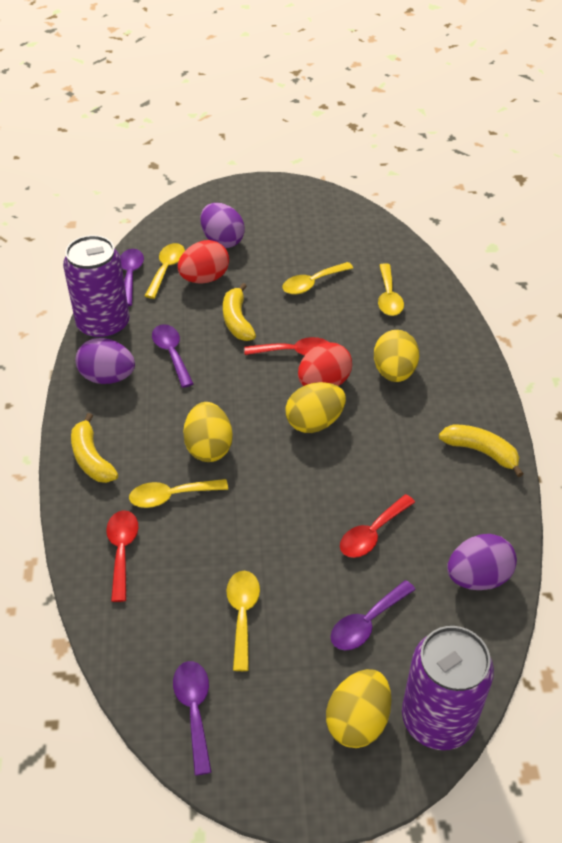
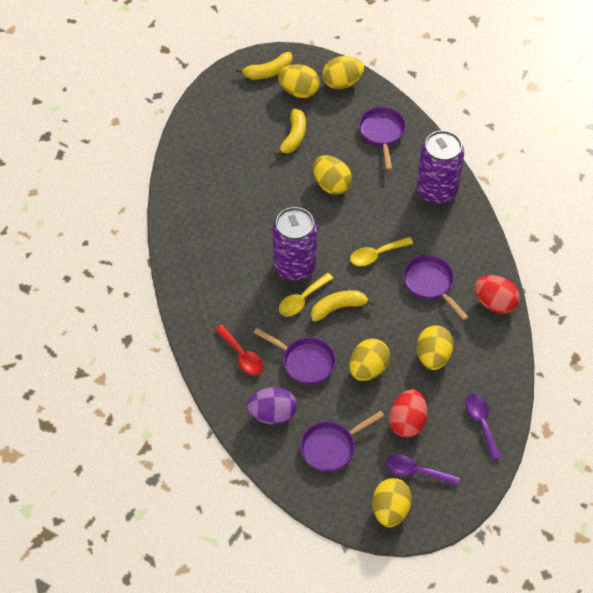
purple egg: [76,338,135,384] [200,203,245,248] [447,534,517,590] = 3 -> [247,387,297,425] = 1
purple pan: none = 0 -> [254,328,336,385] [300,411,384,472] [359,107,406,170] [403,255,468,320] = 4
purple spoon: [120,249,144,306] [152,324,193,388] [173,661,212,776] [331,580,416,650] = 4 -> [386,454,460,486] [465,394,501,460] = 2
red spoon: [106,510,138,602] [244,337,328,356] [340,494,415,558] = 3 -> [214,324,264,375] = 1
yellow egg: [183,402,233,462] [286,382,346,433] [326,669,391,748] [374,330,419,382] = 4 -> [278,64,320,98] [313,156,352,195] [322,56,364,89] [349,339,390,381] [373,478,412,527] [417,325,453,370] = 6
yellow spoon: [129,479,228,508] [145,243,185,299] [226,571,260,671] [282,262,353,295] [378,263,404,316] = 5 -> [279,273,334,316] [350,237,413,266] = 2

